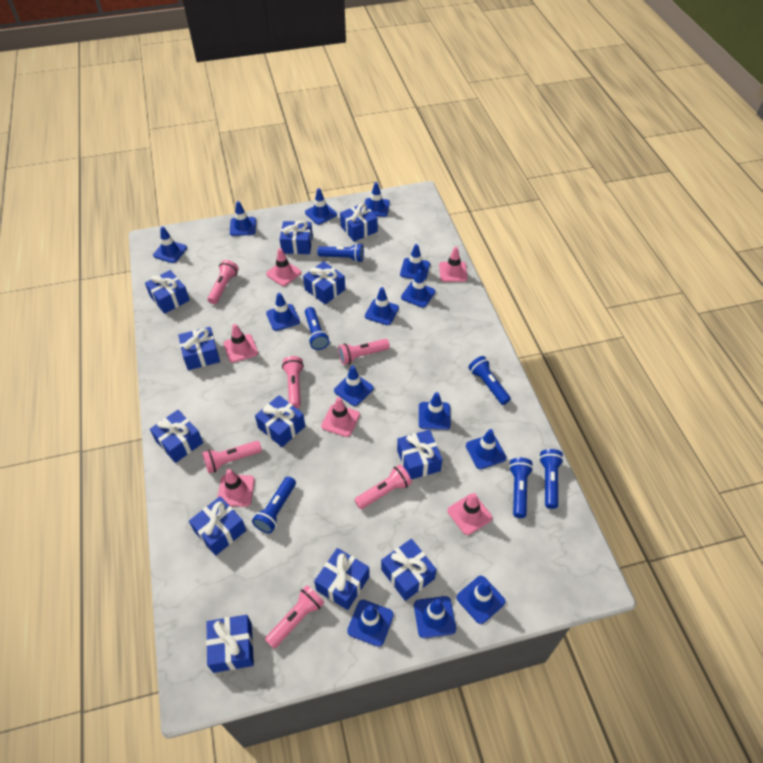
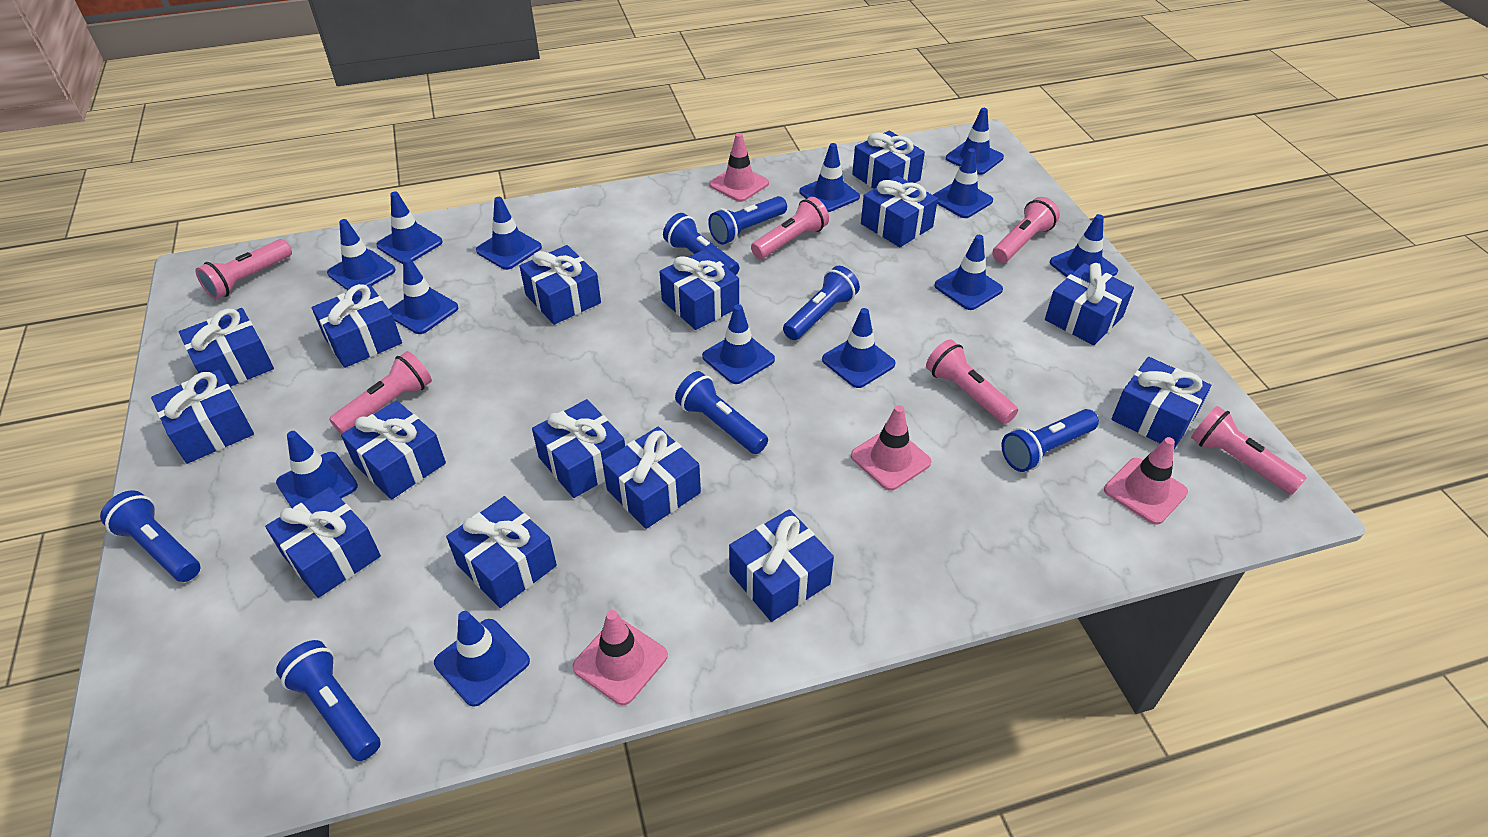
blue flashlight: [252,477,296,533] [305,307,329,350] [317,243,364,262] [468,356,511,405] [509,458,533,518] [539,449,564,509] = 6 -> [100,490,200,582] [276,640,381,761] [663,213,739,275] [675,371,768,454] [708,196,787,245] [783,266,860,340] [1001,409,1099,472] = 7
blue gift: [145,270,190,314] [150,410,203,463] [178,327,220,370] [189,496,246,556] [206,615,254,673] [255,395,305,447] [279,221,313,254] [303,261,345,304] [314,548,370,610] [340,203,378,242] [381,539,437,601] [397,430,442,480] = 12 -> [151,370,254,464] [179,308,274,387] [265,487,381,598] [312,284,402,368] [341,400,446,500] [446,496,557,608] [520,245,601,325] [532,399,625,498] [602,427,701,529] [660,250,739,330] [729,509,834,622] [852,130,925,189] [861,176,938,247] [1045,263,1134,345] [1112,357,1211,449] = 15
blue traffic cone: [153,226,187,263] [230,201,256,236] [266,293,300,331] [305,188,337,225] [334,366,374,406] [347,600,394,647] [365,182,390,217] [365,287,399,325] [400,244,430,280] [401,270,435,308] [414,596,456,638] [419,392,451,430] [457,576,506,624] [466,429,506,469] = 14 -> [276,431,358,508] [327,219,395,290] [376,192,443,264] [389,257,458,334] [434,611,530,707] [476,197,542,270] [702,304,775,384] [799,143,860,212] [822,308,896,388] [933,148,993,218] [934,235,1003,310] [946,108,1004,175] [1050,214,1118,277] = 13
pink traffic cone: [217,469,255,507] [224,324,258,363] [266,248,301,286] [321,397,360,437] [439,247,468,282] [448,493,492,535] = 6 -> [572,610,668,705] [709,133,769,202] [851,405,932,491] [1104,437,1188,525] = 4

